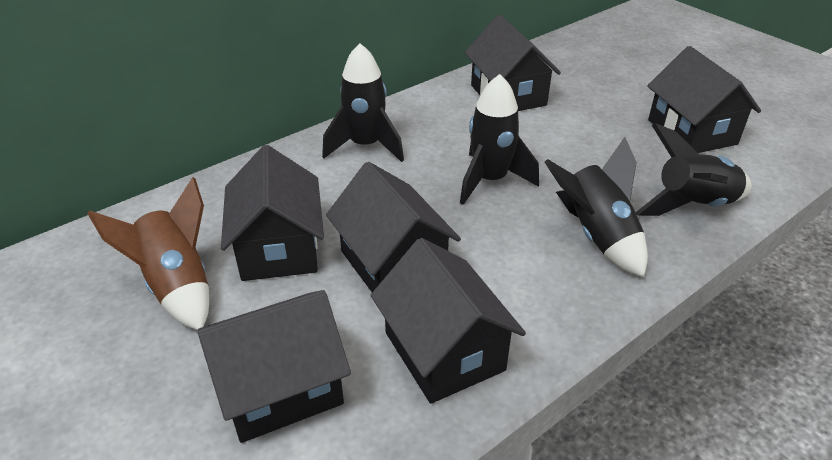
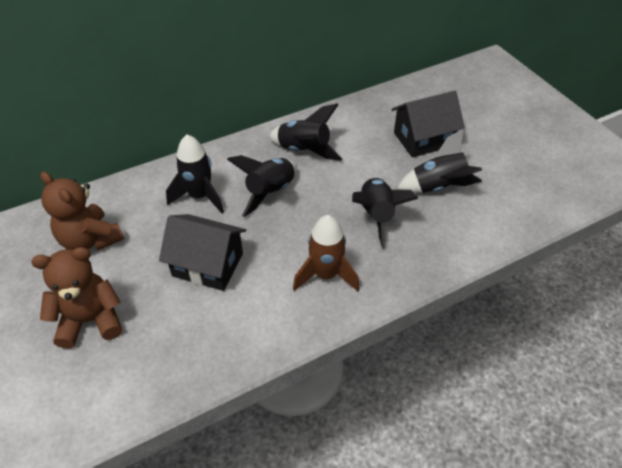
black house: [198,290,351,443] [221,145,324,281] [326,162,461,292] [371,238,526,403] [465,15,561,111] [647,46,761,153] = 6 -> [159,214,246,291] [392,91,465,158] = 2
black rocket: [322,43,404,162] [460,74,539,205] [544,137,648,277] [636,123,752,216] = 4 -> [166,135,224,213] [227,155,297,217] [269,103,342,161] [352,178,418,248] [397,129,482,193] = 5
brown teddy bear: none = 0 -> [32,247,122,349] [40,171,125,251] = 2

